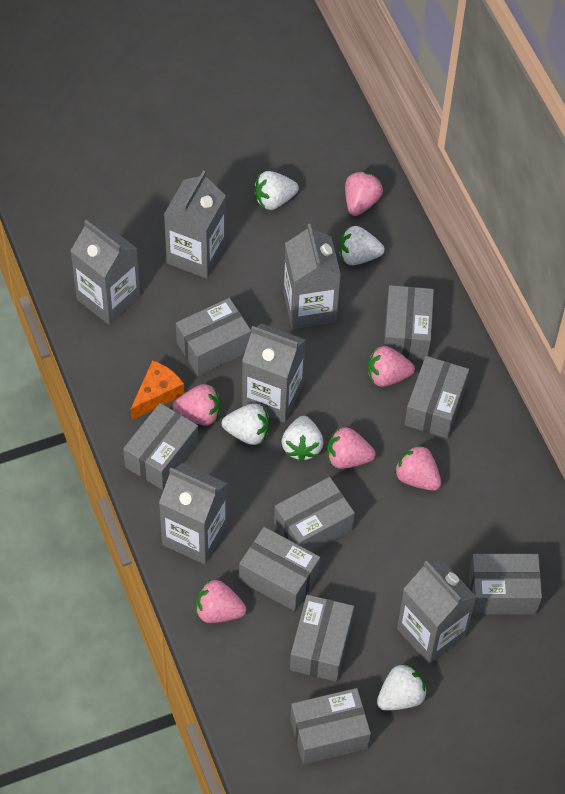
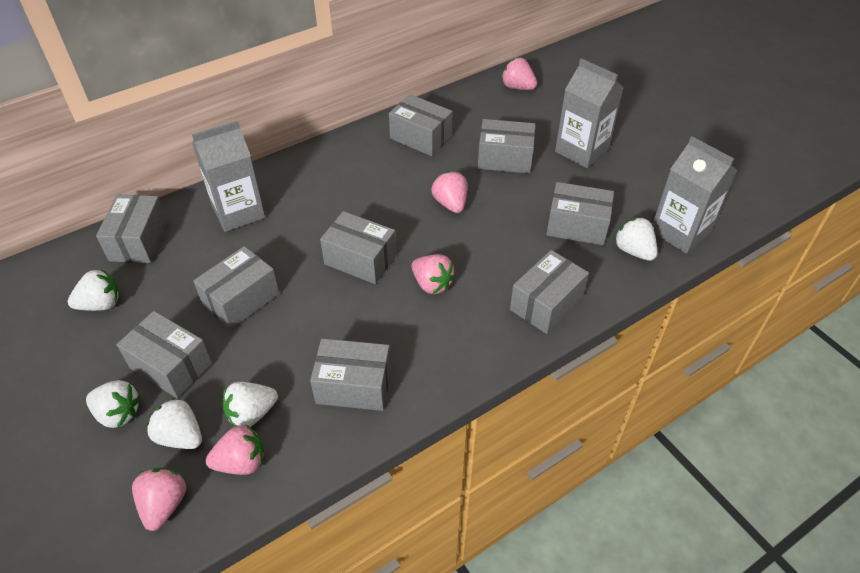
grey carton: [71,220,141,325] [159,463,228,564] [164,171,226,279] [242,323,306,423] [283,224,341,329] [397,560,477,664] = 6 -> [192,120,265,232] [555,58,624,168] [652,136,737,254] = 3
orange cheese: [131,360,184,420] = 1 -> none = 0
pink strawberry: [173,384,221,426] [196,580,246,623] [327,427,376,469] [345,171,383,216] [368,346,415,387] [394,445,441,491] = 6 -> [132,468,187,531] [206,424,264,475] [412,254,455,294] [431,171,467,213] [501,58,537,90] = 5

